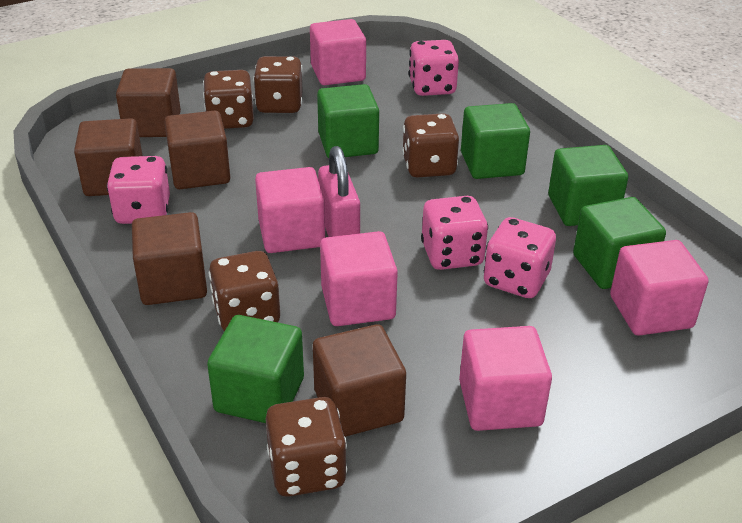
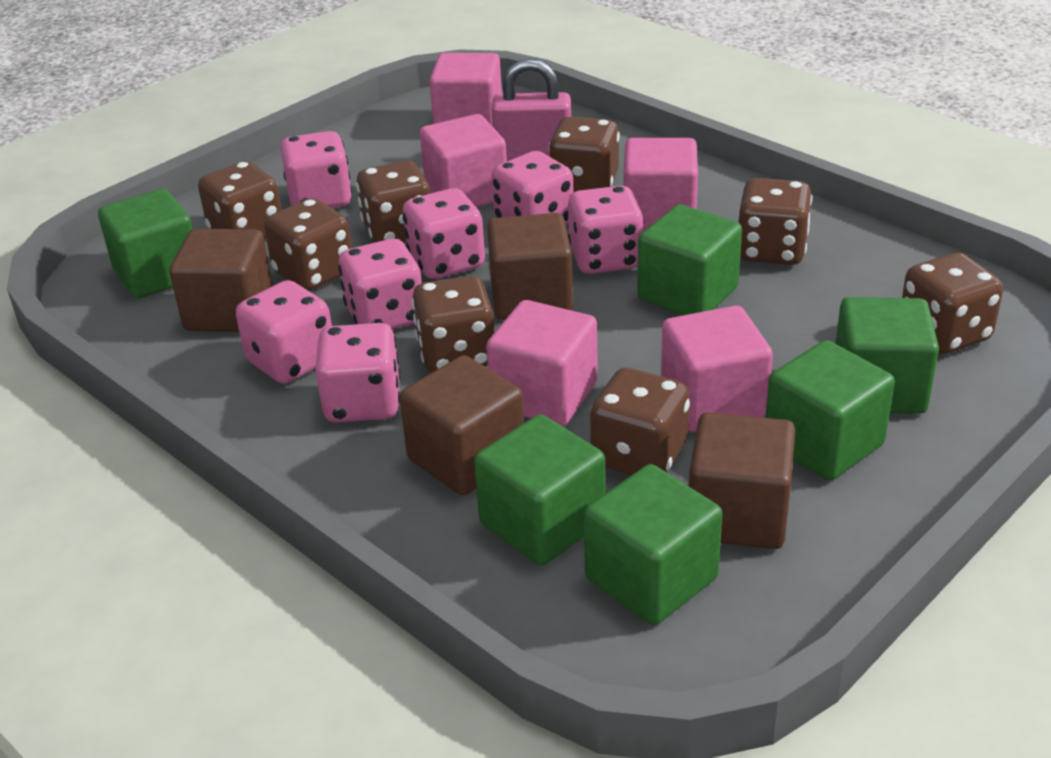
brown cube: [74,118,142,196] [116,68,181,137] [132,212,207,305] [164,111,230,189] [313,324,406,437] = 5 -> [169,229,273,332] [400,355,524,496] [487,213,573,320] [689,412,795,549] = 4
brown dice: [203,70,254,129] [209,251,280,331] [253,56,303,113] [266,397,347,497] [402,113,459,178] = 5 -> [198,161,282,239] [264,198,352,291] [356,160,431,243] [412,276,495,373] [548,117,620,192] [590,368,690,475] [738,178,812,265] [902,252,1003,354] = 8
green cube: [207,315,304,423] [317,84,379,158] [461,103,530,179] [548,145,628,226] [573,197,666,289] = 5 -> [98,189,193,299] [474,414,606,565] [584,464,722,625] [637,204,742,315] [765,340,895,481] [836,297,939,414] = 6
pink dice: [107,156,170,224] [409,40,459,96] [421,196,488,270] [484,217,556,298] = 4 -> [236,280,332,384] [281,131,352,208] [315,323,401,423] [338,239,422,329] [402,188,485,279] [492,151,573,225] [568,186,644,274] = 7

